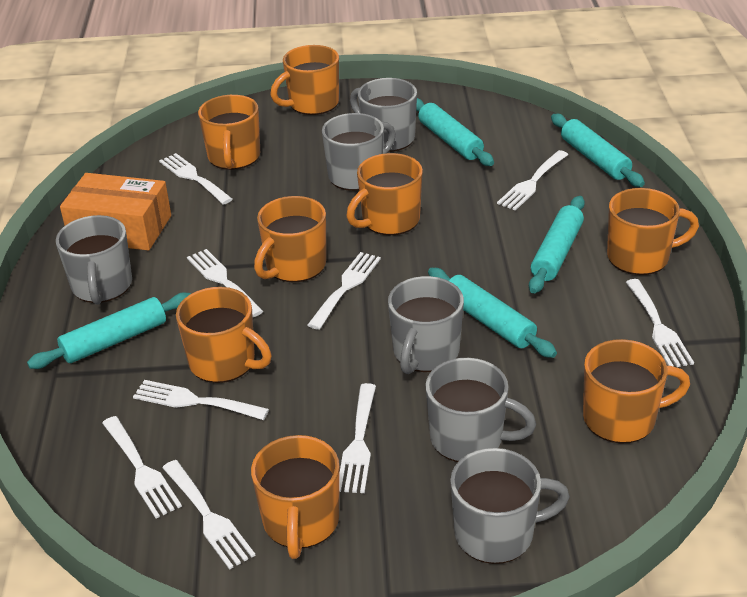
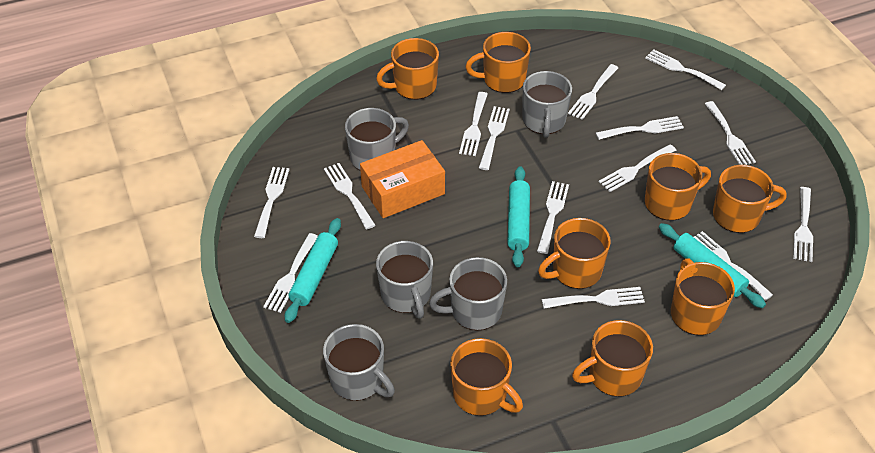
grey mug: [56,215,132,305] [322,113,396,191] [350,78,417,152] [388,276,464,374] [425,358,536,462] [450,448,570,564] = 6 -> [323,324,395,401] [345,108,409,170] [376,241,433,319] [429,257,507,331] [523,71,572,138] = 5
turquoise rolling pin: [27,292,191,369] [416,98,494,166] [428,268,557,358] [529,196,585,294] [551,114,645,187] = 5 -> [285,218,341,323] [507,166,530,267] [659,223,766,308] = 3
white fork: [102,416,182,519] [133,380,269,420] [159,153,233,205] [162,460,256,570] [187,249,263,317] [308,252,381,330] [339,383,376,493] [497,150,569,211] [626,279,694,367] = 9 -> [254,167,290,238] [263,233,318,313] [324,163,376,229] [459,92,488,156] [479,106,510,170] [537,181,569,254] [542,287,645,309] [568,64,618,120] [596,116,684,140] [599,144,677,192] [645,49,726,90] [694,231,773,300] [705,101,756,165] [793,187,813,262] = 14

